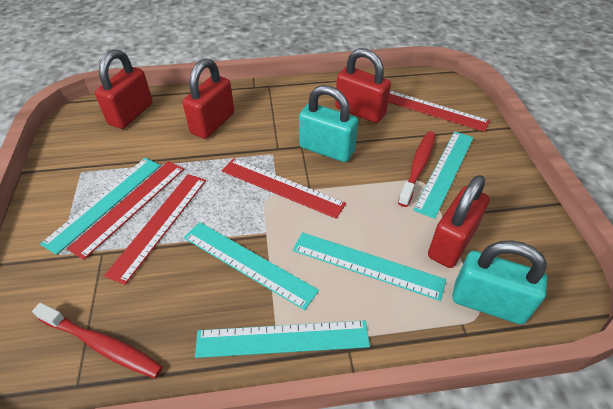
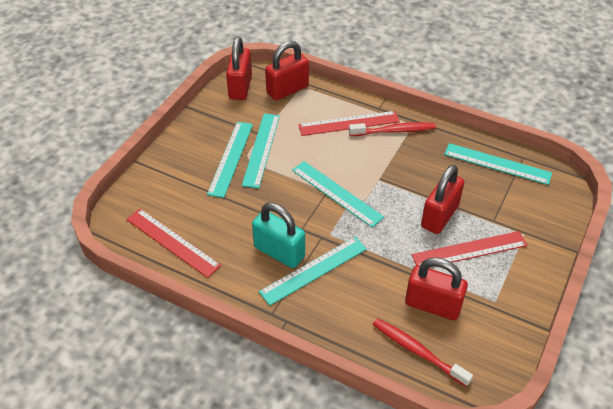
red ruler: [67,161,184,260] [104,174,206,285] [222,158,346,219] [388,91,490,132] = 4 -> [126,209,221,278] [298,111,400,136] [412,231,527,265] = 3
turquoise padlock: [299,85,358,162] [452,240,547,325] = 2 -> [252,203,305,268] = 1

